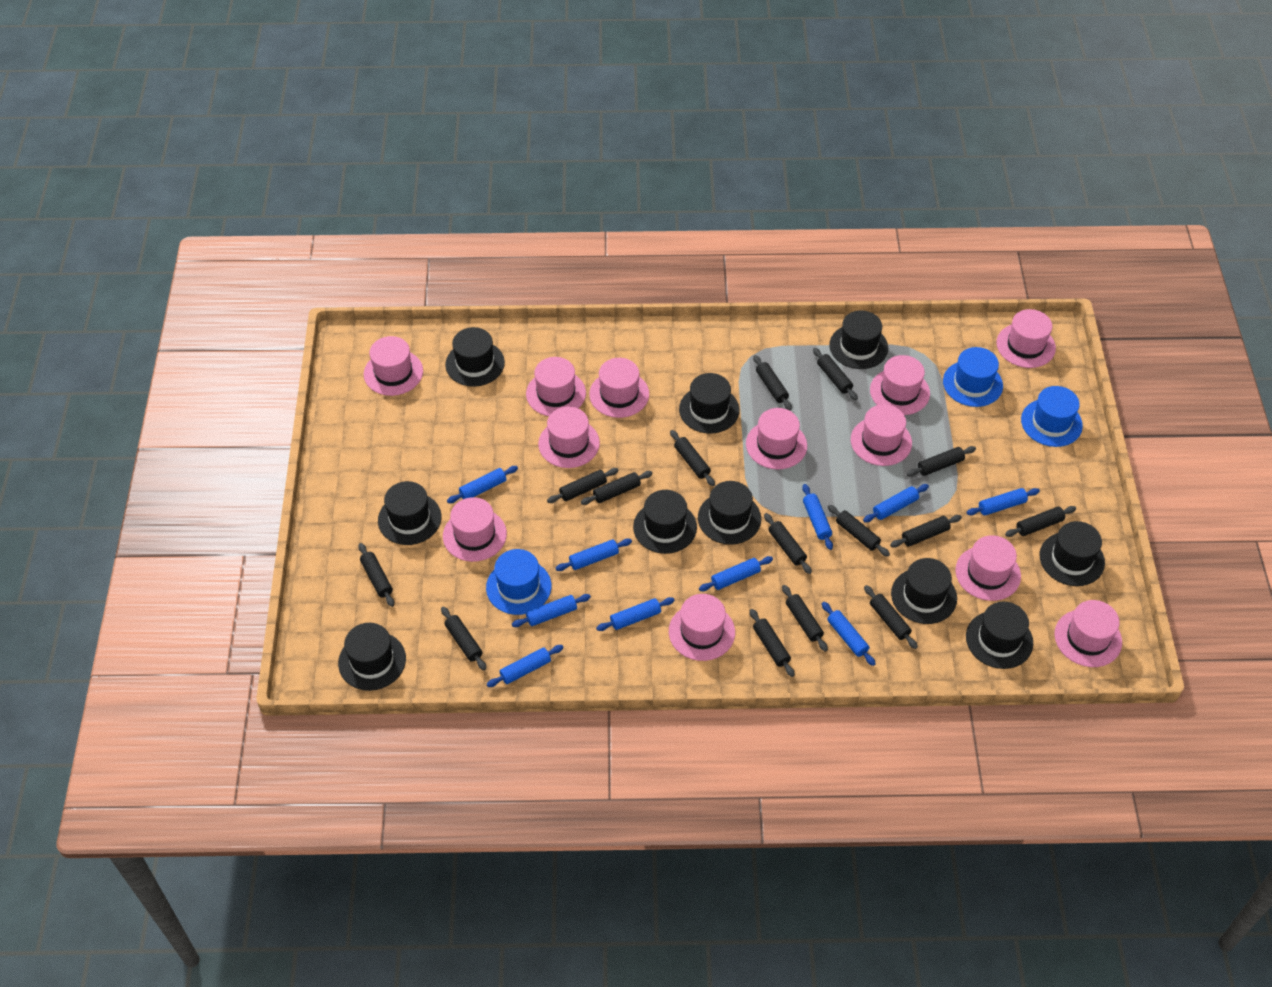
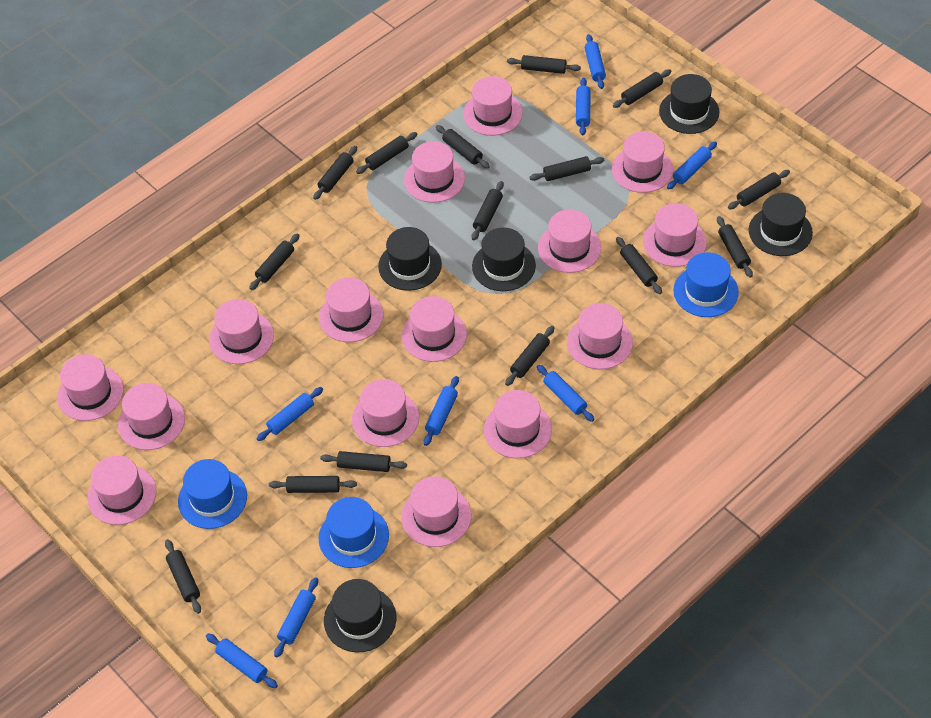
black hat: [338,623,406,691] [378,481,442,545] [445,327,505,387] [633,490,697,554] [679,373,740,434] [698,481,761,545] [829,310,888,369] [891,558,957,624] [966,602,1033,669] [1039,521,1105,586] = 10 -> [324,579,396,652] [378,227,442,291] [472,227,536,291] [659,74,719,134] [749,193,813,256] = 5
blue rolling pin: [447,466,518,503] [487,645,564,687] [512,594,591,627] [556,539,632,571] [596,597,675,631] [699,556,773,591] [802,484,833,550] [822,602,876,666] [863,484,929,522] [966,488,1040,515] = 10 -> [206,634,278,688] [257,387,323,441] [274,577,318,658] [424,376,459,446] [537,364,594,422] [576,78,591,135] [585,34,606,89] [667,141,717,189] = 8
pink hat: [364,336,423,396] [443,497,507,562] [526,357,586,416] [538,406,600,468] [589,358,649,418] [669,594,735,661] [746,408,807,469] [851,404,912,466] [870,355,930,415] [955,535,1021,601] [997,309,1056,368] [1054,600,1122,667] = 12 -> [57,354,124,421] [87,455,157,525] [118,383,185,450] [209,299,274,364] [319,277,383,342] [352,379,419,447] [401,476,471,547] [402,296,467,362] [404,141,465,203] [463,76,523,136] [484,390,552,458] [538,209,601,273] [567,303,633,369] [612,131,673,193] [643,203,707,267] = 15

